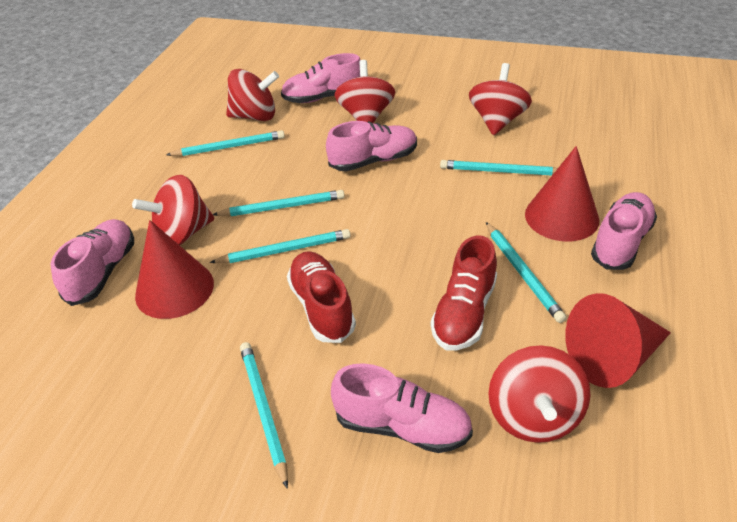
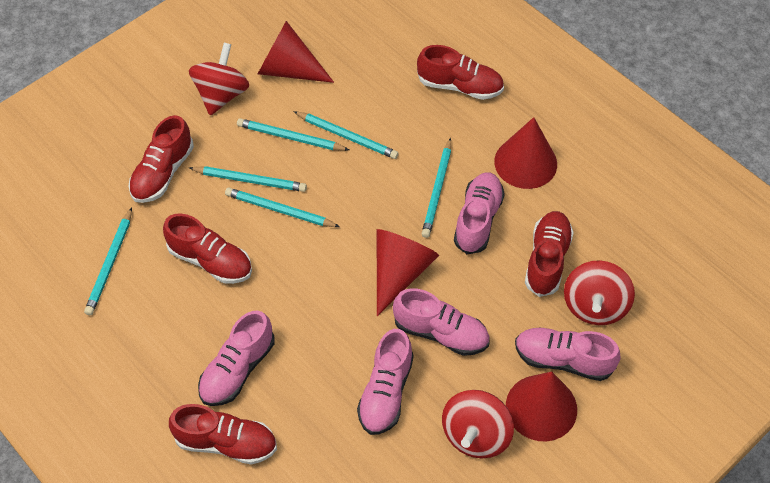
red cone: [135,220,214,319] [525,146,599,241] [565,293,671,388] = 3 -> [258,21,334,83] [377,229,439,316] [494,117,557,189] [506,372,577,441] = 4
red shoe: [287,251,356,343] [431,235,497,351] = 2 -> [129,115,194,203] [163,213,252,284] [169,404,277,465] [417,45,504,100] [525,211,574,297] = 5
red spinning top: [132,175,214,245] [226,69,279,121] [334,60,395,123] [469,63,532,135] [488,345,590,443] = 5 -> [189,43,249,115] [442,390,514,458] [564,260,635,325] = 3

